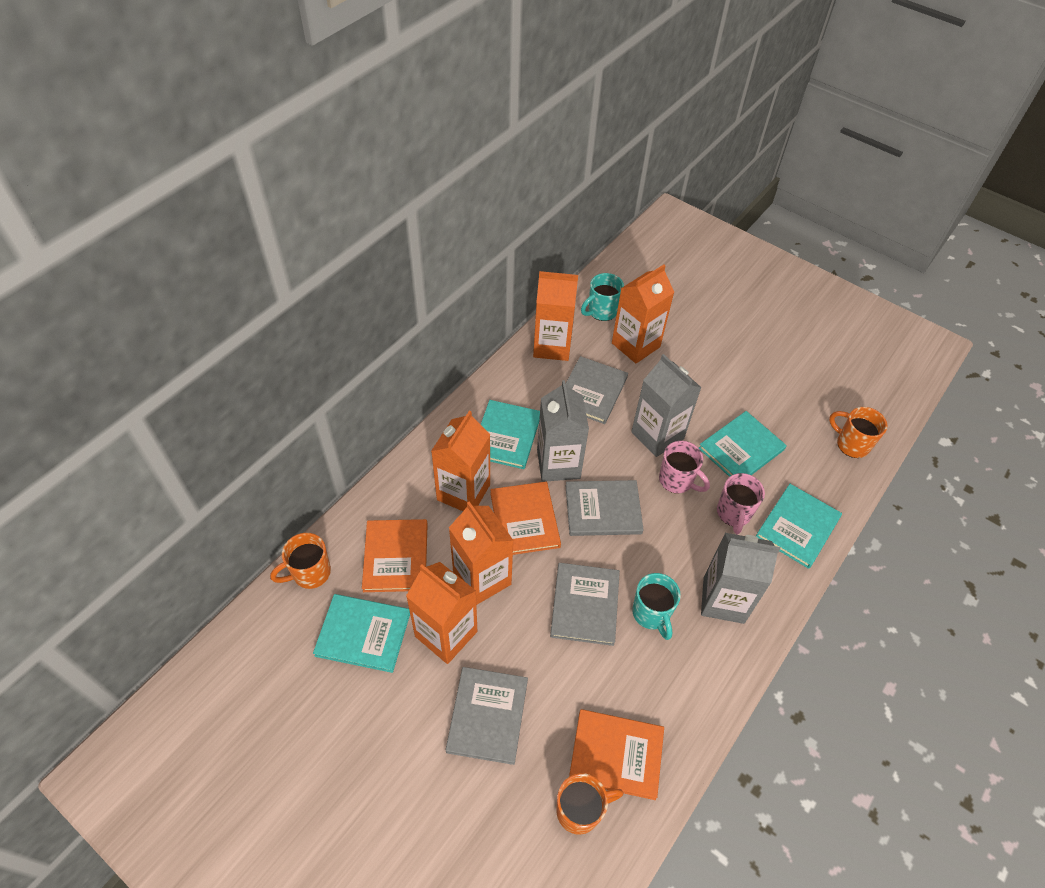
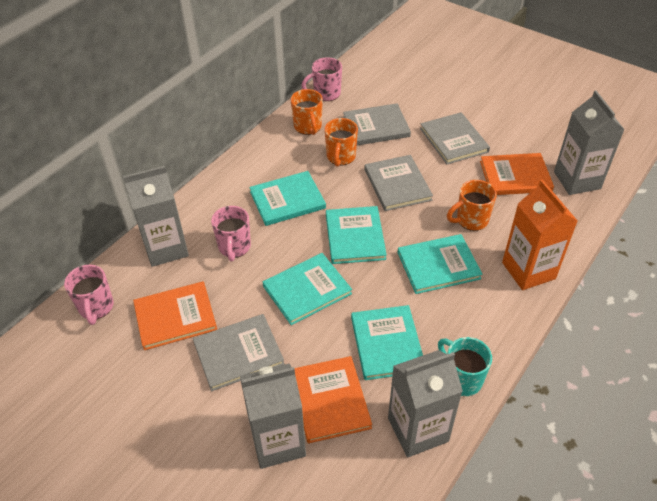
grey carton: [537,380,589,482] [631,354,702,457] [701,533,780,624] = 3 -> [123,166,189,267] [240,363,306,469] [388,350,463,458] [554,91,625,195] = 4
orange carton: [406,562,477,664] [431,410,490,511] [449,502,514,605] [533,271,578,361] [612,264,675,363] = 5 -> [502,180,578,290] = 1
pink mug: [659,441,710,494] [717,473,765,535] = 2 -> [64,265,114,325] [211,206,251,261] [302,57,342,101] = 3
turquoise book: [313,594,410,673] [481,400,540,469] [699,411,787,477] [756,484,842,569] = 4 -> [249,171,326,226] [263,253,352,325] [326,206,387,264] [351,305,423,380] [398,234,483,294] = 5
turquoise mug: [581,273,624,321] [632,573,681,640] = 2 -> [438,337,492,396] = 1

